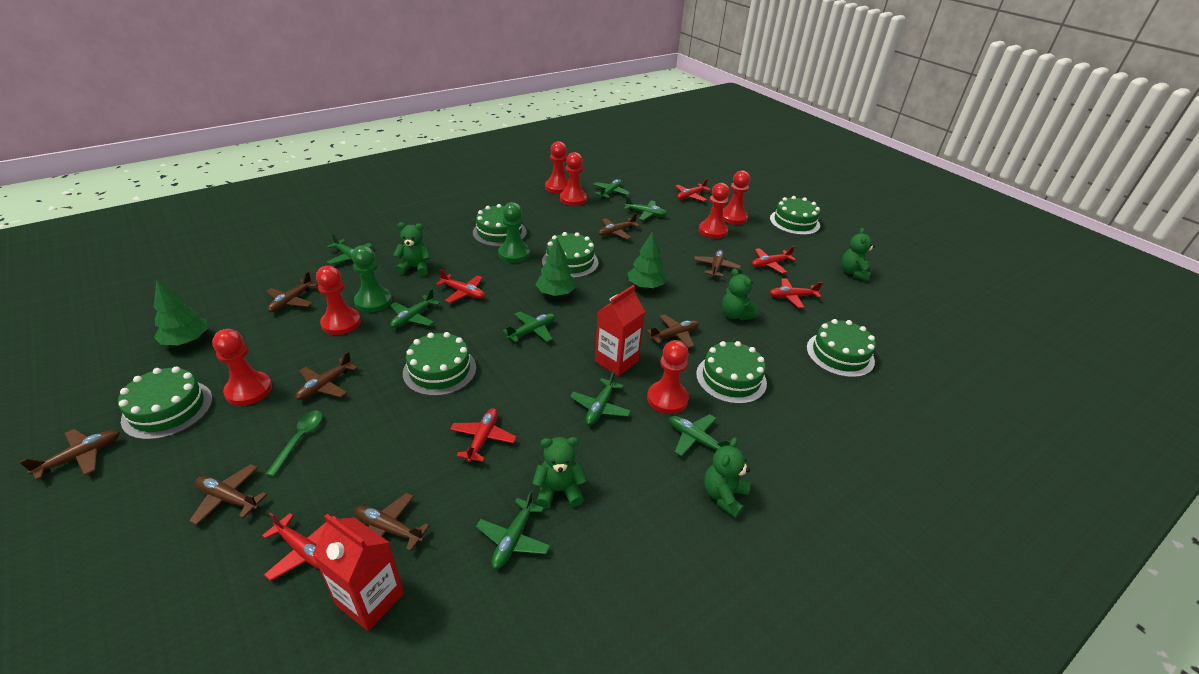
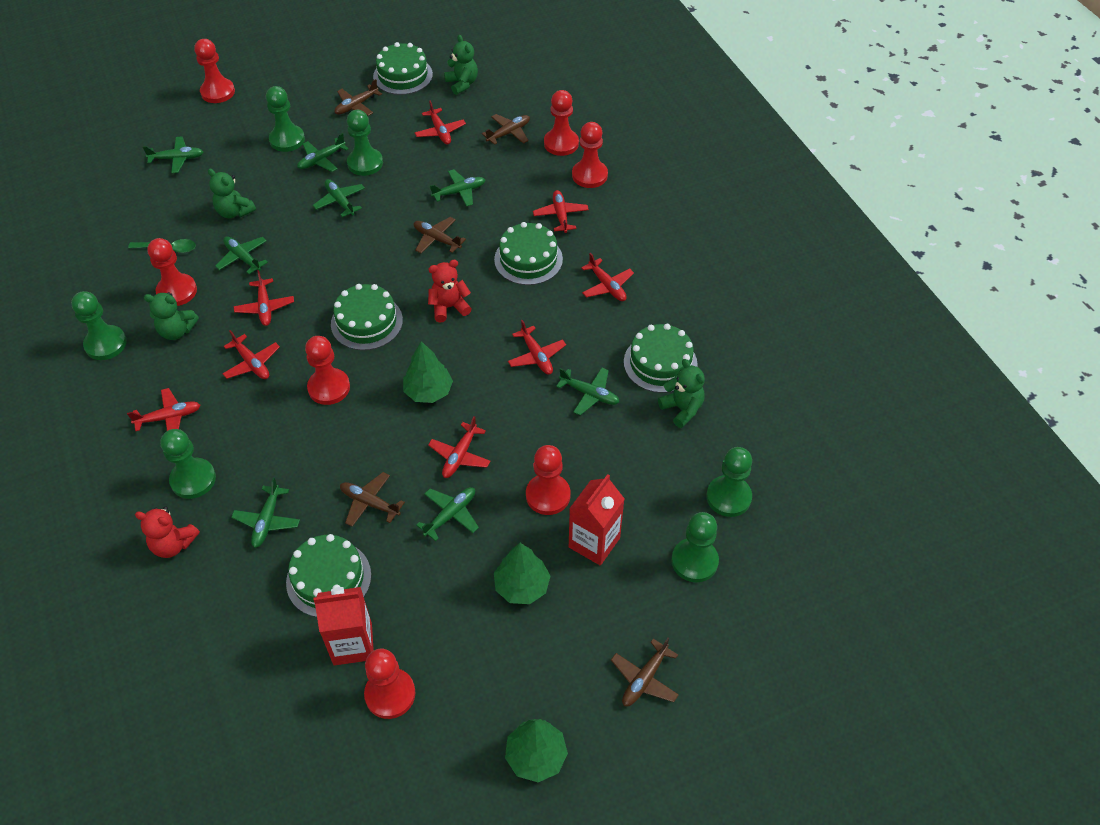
brown plane: [20,429,120,480] [189,464,267,526] [266,271,318,312] [295,351,358,400] [354,493,430,552] [598,213,640,239] [646,314,699,348] [694,249,741,277] = 8 -> [334,79,382,116] [340,472,405,527] [414,217,466,253] [482,114,530,145] [611,638,679,706] = 5
green cake: [118,367,212,440] [403,332,476,396] [473,204,527,247] [542,232,598,278] [696,341,767,404] [770,196,820,235] [807,319,876,377] = 7 -> [286,534,371,617] [331,284,403,350] [373,42,433,95] [494,222,563,285] [624,324,698,393] = 5
green pawn: [352,246,392,312] [498,202,530,263] = 2 -> [71,291,127,360] [160,429,216,499] [266,86,305,152] [347,110,383,176] [672,512,719,582] [706,447,752,517] = 6
green teddy bear: [393,222,431,276] [532,437,587,508] [704,437,751,518] [722,269,758,320] [841,228,875,281] = 5 -> [144,292,199,340] [208,169,256,218] [444,35,478,95] [658,359,705,428] = 4
red plane: [262,512,338,581] [436,269,485,303] [450,408,517,463] [675,178,711,201] [752,246,796,274] [769,278,822,308] = 6 -> [127,388,200,431] [222,330,280,379] [234,270,294,326] [414,101,466,145] [428,416,491,478] [508,320,566,375] [533,190,589,233] [581,253,634,301] = 8
red teddy bear: none = 0 -> [135,506,200,558] [428,260,471,322] = 2

